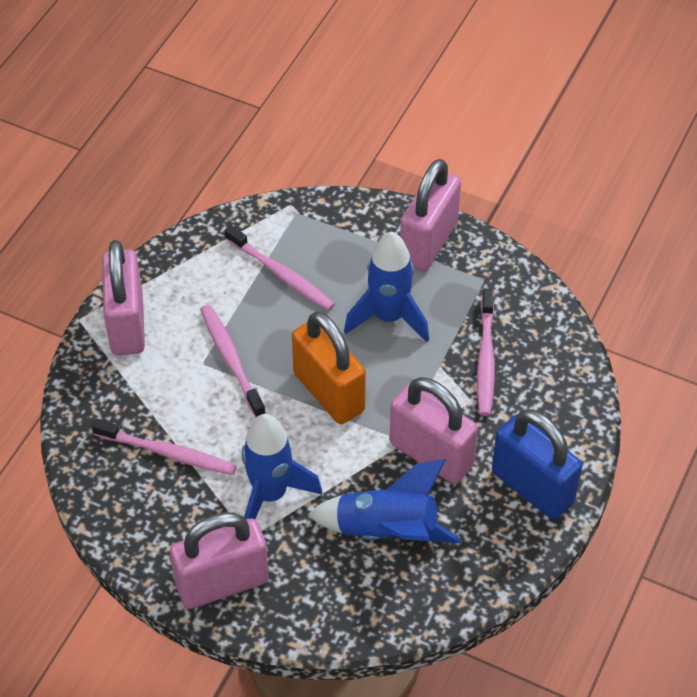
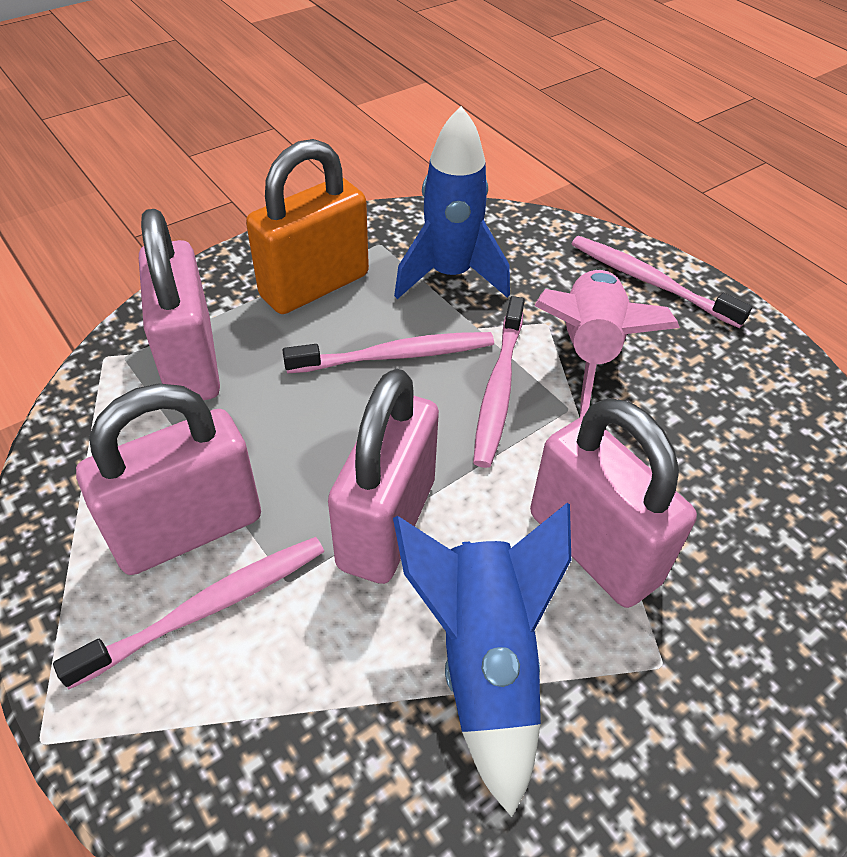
blue padlock: [492,409,582,519] = 1 -> none = 0
blue rocket: [242,414,322,519] [308,459,461,543] [344,231,429,342] = 3 -> [393,503,571,817] [394,106,510,299] = 2
pink rocket: none = 0 -> [534,270,680,418] = 1

